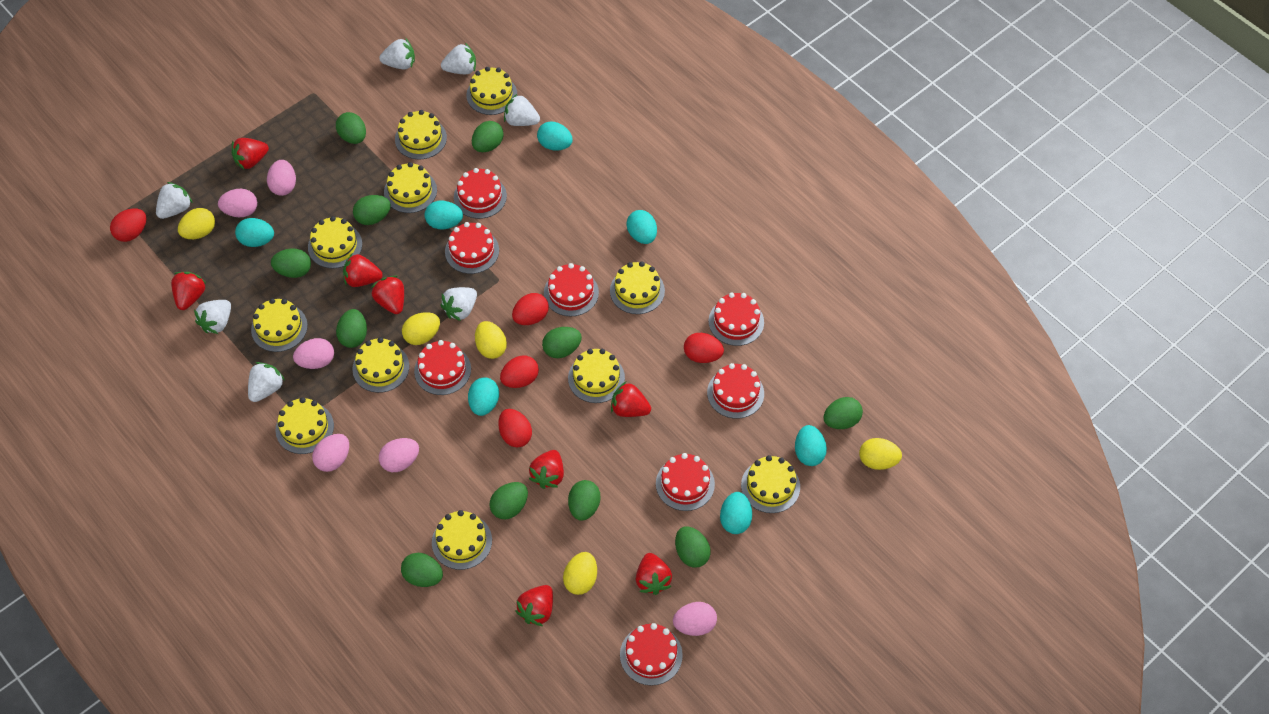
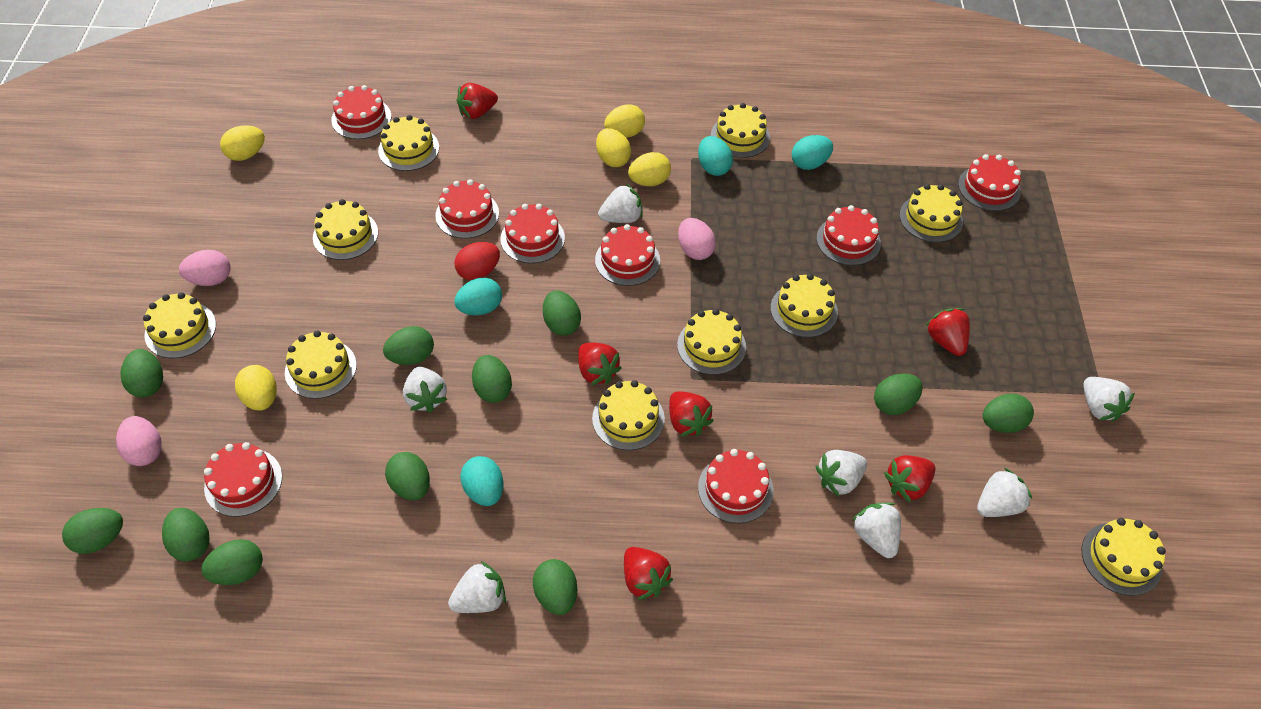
pink egg: [218,189,257,217] [267,160,296,196] [293,338,334,369] [312,434,349,472] [379,438,419,472] [673,602,717,636] = 6 -> [116,416,162,466] [179,250,230,286] [678,218,716,260] = 3
red egg: [110,208,147,242] [498,409,532,447] [500,355,539,388] [512,293,549,325] [684,333,724,363] = 5 -> [454,242,500,280] = 1
red strawberry: [171,272,207,310] [231,138,269,169] [343,254,383,287] [371,276,404,314] [516,585,553,626] [529,450,564,489] [611,382,651,417] [636,553,672,595] = 8 -> [457,83,498,119] [578,343,622,385] [624,547,673,600] [669,392,714,436] [884,455,935,503] [926,308,970,356] = 6
turquoise egg: [235,218,274,247] [425,201,463,229] [468,377,499,416] [537,121,573,151] [627,210,657,244] [720,492,752,534] [795,425,827,466] = 7 -> [454,278,502,315] [460,456,504,506] [698,136,733,176] [792,135,833,170] = 4
yellow cake: [251,298,308,352] [275,397,334,454] [308,216,362,268] [352,337,409,393] [384,162,437,213] [395,110,447,160] [432,510,492,570] [466,67,517,115] [568,349,625,403] [610,261,665,314] [741,455,800,513] = 11 -> [143,292,216,358] [285,330,357,399] [313,199,378,260] [378,115,439,171] [592,380,665,450] [677,309,746,375] [711,103,770,158] [771,274,838,338] [900,184,963,242] [1082,518,1166,596] = 10

